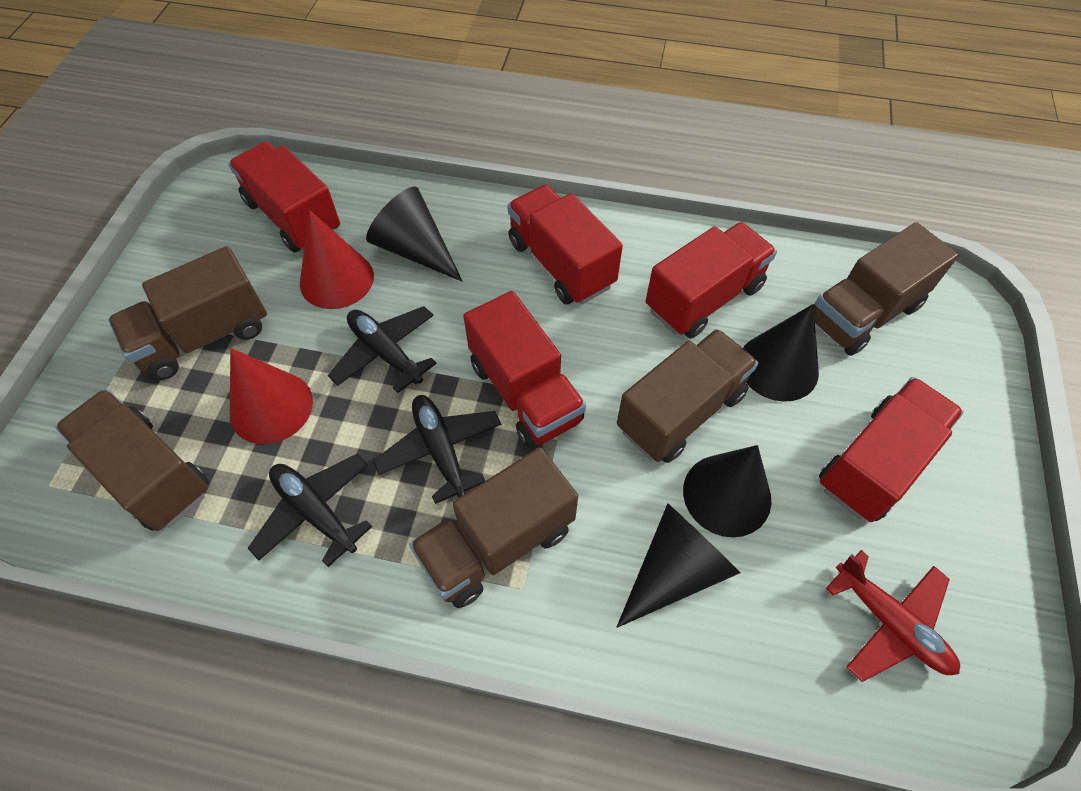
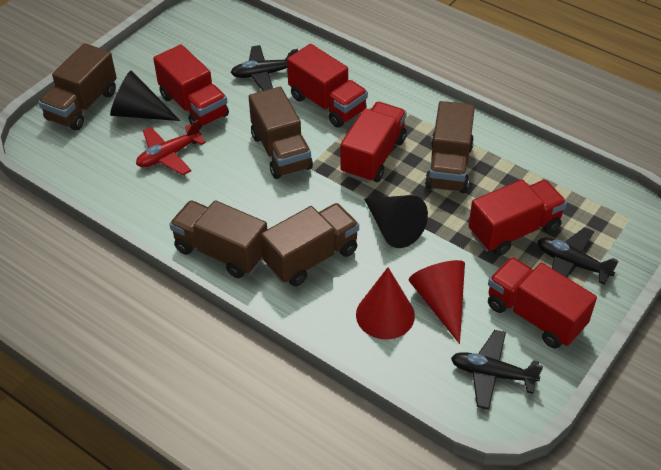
black cone: [366,187,462,281] [617,503,740,628] [683,445,772,537] [743,304,819,402] = 4 -> [110,70,181,121] [364,195,428,248] = 2

